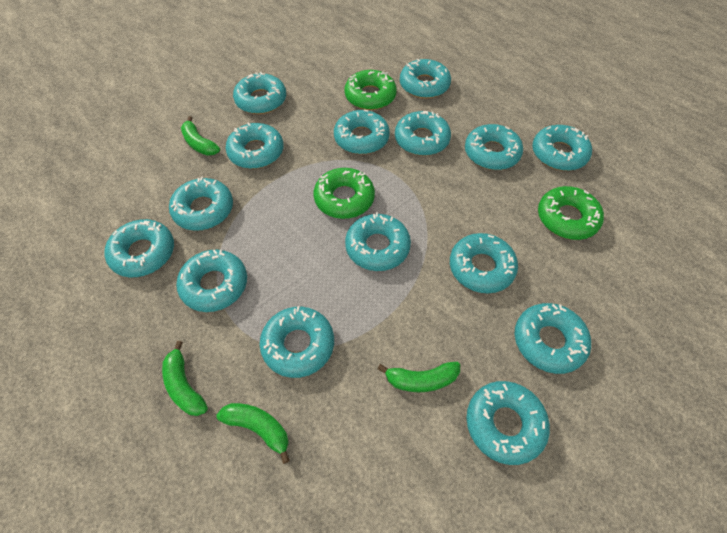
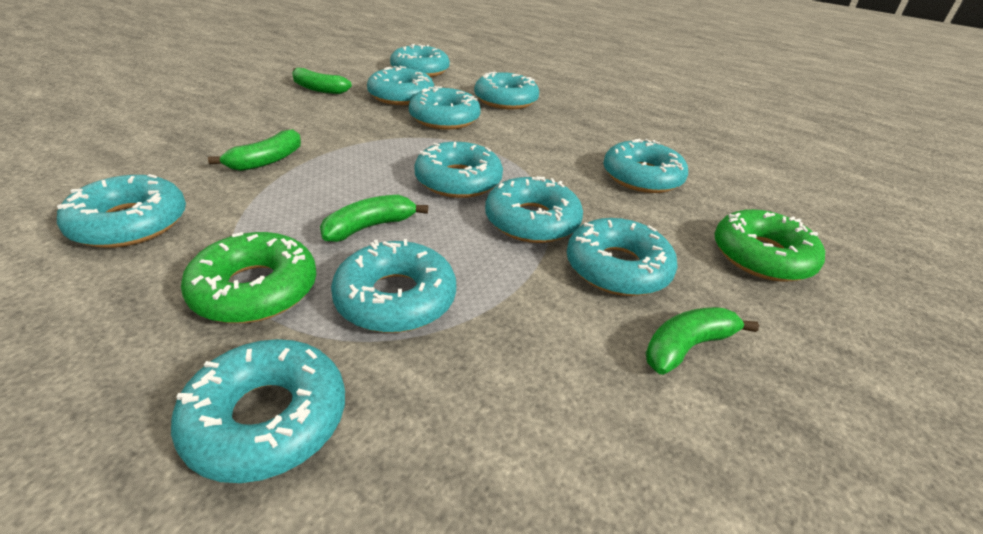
green donut: [314,168,375,219] [344,70,397,110] [538,186,604,240] = 3 -> [181,232,316,323] [714,209,825,282] = 2
turquoise donut: [104,219,174,277] [169,176,233,231] [176,249,247,312] [226,122,284,169] [233,72,286,114] [260,306,334,378] [334,110,390,154] [345,212,411,271] [395,111,451,156] [400,58,451,98] [450,233,518,293] [465,124,523,170] [466,381,550,465] [514,303,591,374] [532,125,592,171] = 15 -> [57,174,186,248] [171,339,345,483] [331,239,456,333] [367,66,434,105] [390,44,450,77] [409,86,481,130] [414,142,503,198] [474,72,539,109] [485,176,583,243] [567,218,678,296] [603,139,688,193] = 11

